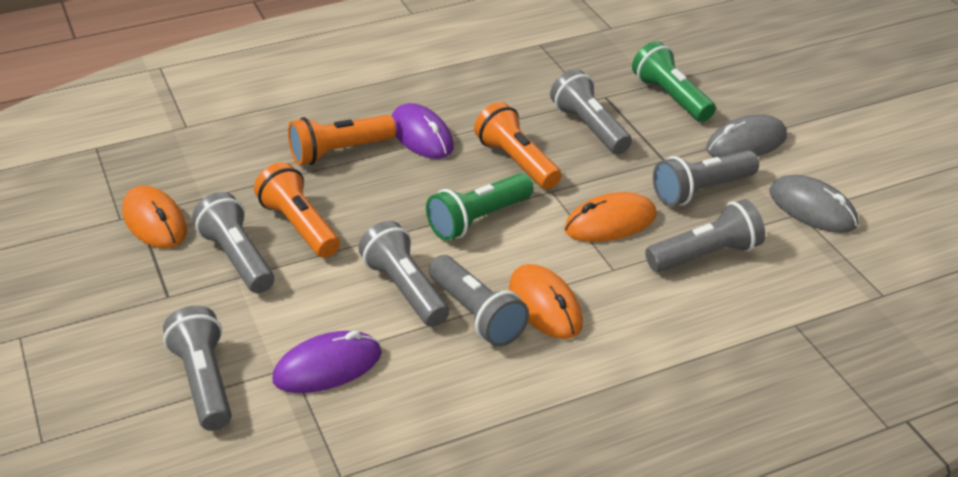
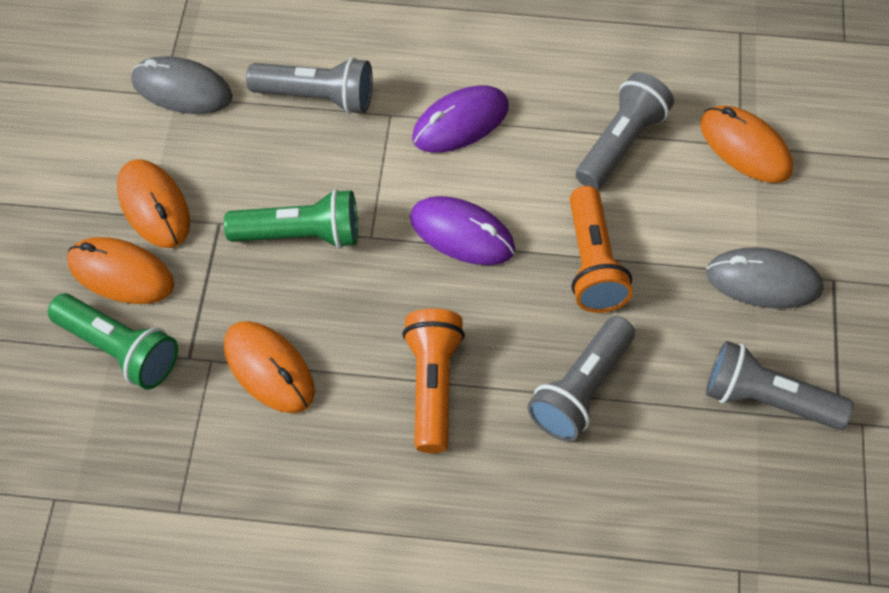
grey flashlight: [163,306,232,431] [192,192,274,293] [358,221,449,327] [429,255,529,347] [550,69,632,154] [645,199,765,272] [653,150,759,206] = 7 -> [246,57,373,114] [527,316,635,442] [576,72,674,189] [706,341,854,430] = 4
orange flashlight: [254,162,340,258] [288,115,396,165] [474,102,562,189] = 3 -> [402,308,465,453] [570,186,632,313] = 2
orange mouse: [122,186,187,249] [509,264,583,339] [564,192,657,242] = 3 -> [67,237,174,304] [117,159,190,248] [224,321,315,413] [700,105,793,183] = 4

